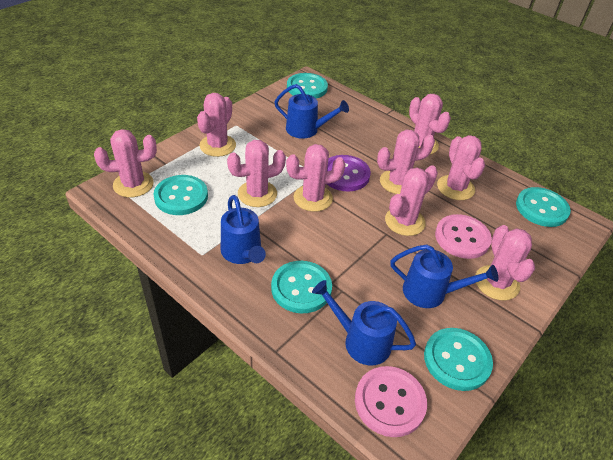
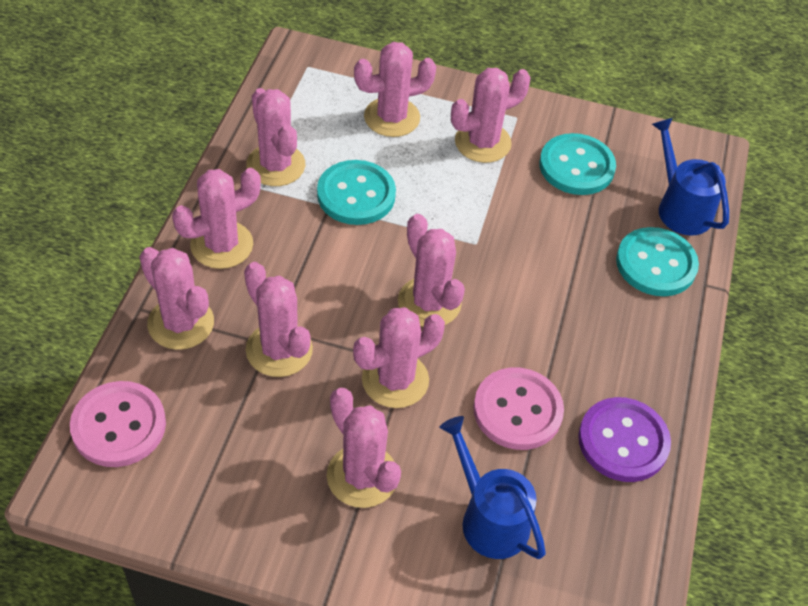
blue watering can: [221,195,266,264] [275,84,349,139] [312,280,416,365] [390,245,498,308] = 4 -> [439,416,546,559] [652,118,729,236] = 2
turquoise button: [154,175,208,215] [271,261,332,313] [287,73,328,98] [424,328,493,391] [516,187,571,227] = 5 -> [317,160,396,225] [539,133,616,195] [616,227,699,296] = 3

